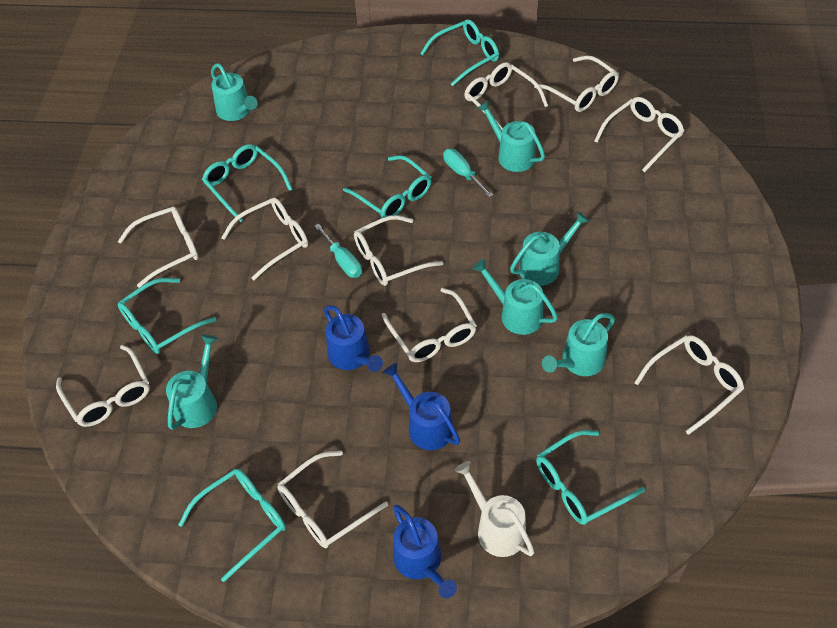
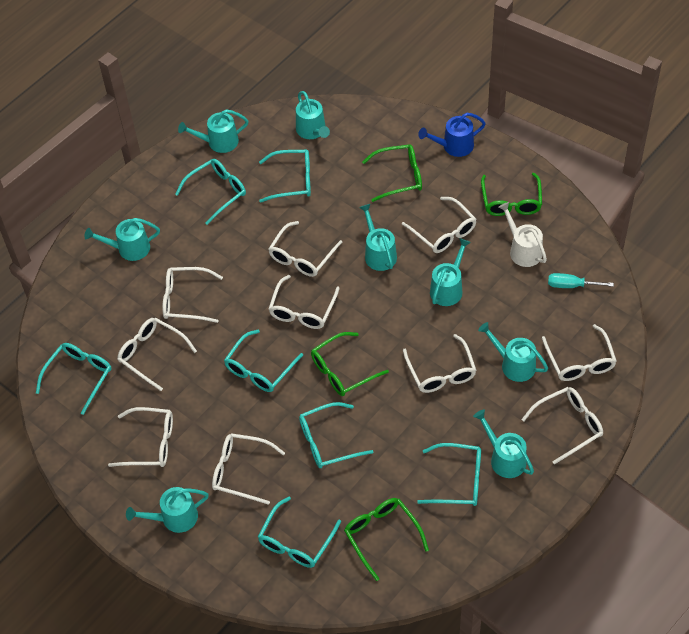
blue watering can: [324,305,383,372] [383,363,460,450] [393,505,457,598] = 3 -> [418,113,486,157] = 1
green glasses: none = 0 -> [311,332,389,396] [344,498,429,581] [362,144,422,202] [481,173,542,216] = 4
turquoise glasses: [118,278,216,354] [178,469,286,582] [202,144,293,222] [343,155,432,218] [420,19,499,86] [536,430,645,525] = 6 -> [36,343,112,415] [175,159,246,225] [224,330,303,392] [258,497,341,568] [259,150,311,203] [299,402,374,468] [417,443,481,506] = 7
turquoise screwdriver: [315,223,362,278] [443,149,493,198] = 2 -> [548,273,614,288] = 1
turquoise watering can: [166,334,218,430] [211,63,258,121] [473,259,558,335] [477,100,545,172] [510,211,589,286] [542,313,615,376] = 6 -> [84,218,160,261] [126,487,209,533] [178,109,248,153] [296,91,330,139] [359,204,397,271] [430,238,471,306] [473,409,534,478] [478,322,548,382] = 8

